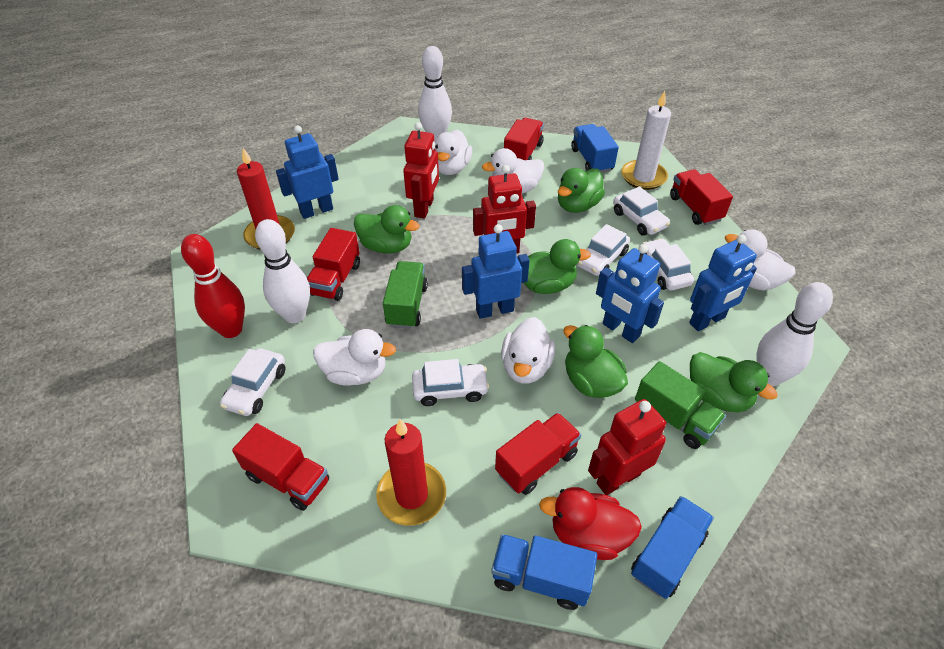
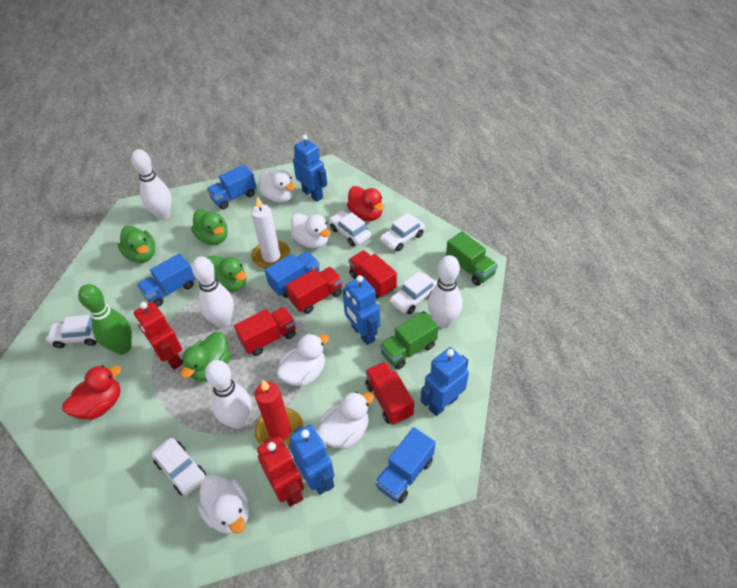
blue truck: [491,534,597,610] [571,124,619,173] [631,496,714,599] = 3 -> [137,253,195,307] [207,164,257,209] [265,251,320,298] [375,427,436,504] = 4
green bowling pin: none = 0 -> [78,284,132,355] = 1
green duck: [354,205,419,254] [524,239,591,294] [558,168,605,213] [563,325,628,398] [690,352,778,412] = 5 -> [118,226,155,263] [181,332,231,382] [191,209,228,245] [208,255,247,292] = 4
red bowling pin: [181,234,245,338] = 1 -> none = 0
red candle: [237,148,295,250] [376,419,446,526] = 2 -> [255,380,304,449] = 1
red duck: [539,487,642,560] = 1 -> [62,365,121,420] [347,186,384,221] = 2
red robot: [403,122,439,218] [473,165,536,253] [588,399,667,495] = 3 -> [134,302,183,370] [257,436,304,507] = 2
red truck: [232,423,329,511] [307,228,360,301] [495,413,581,495] [504,118,544,160] [670,169,733,225] = 5 -> [234,307,296,356] [286,267,342,314] [348,250,397,299] [365,361,414,425] = 4
white bowling pin: [255,219,310,323] [418,46,452,142] [757,282,833,386] = 3 -> [131,149,171,220] [192,256,234,328] [205,360,252,429] [428,255,462,328] = 4

